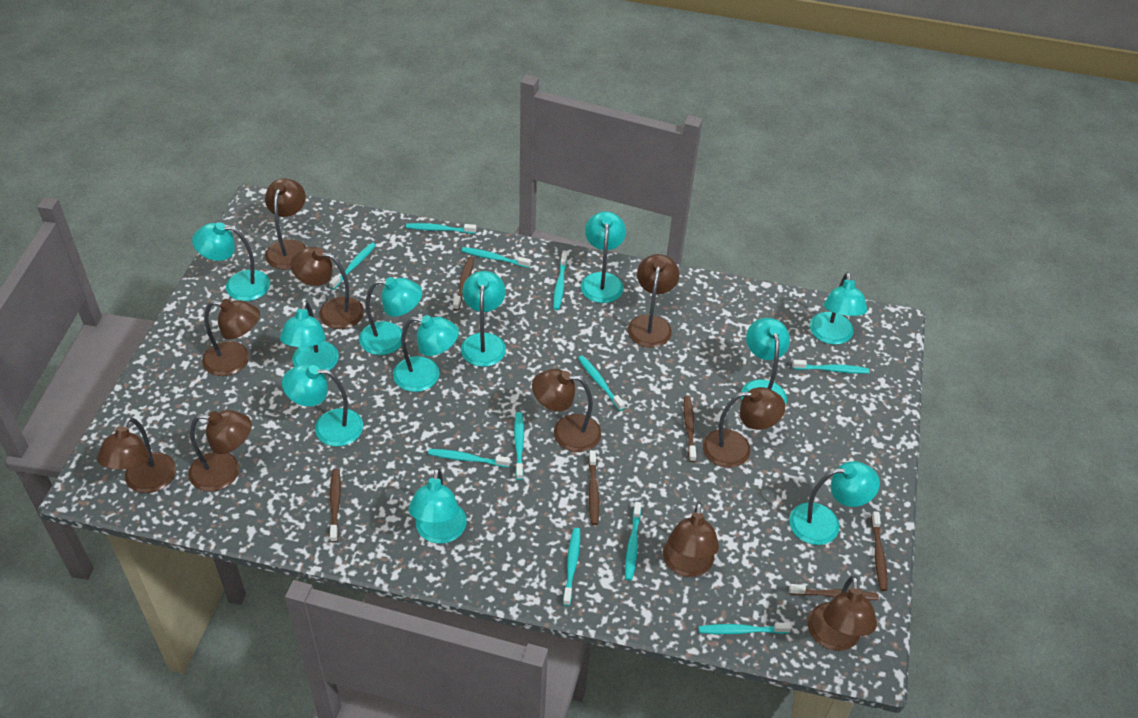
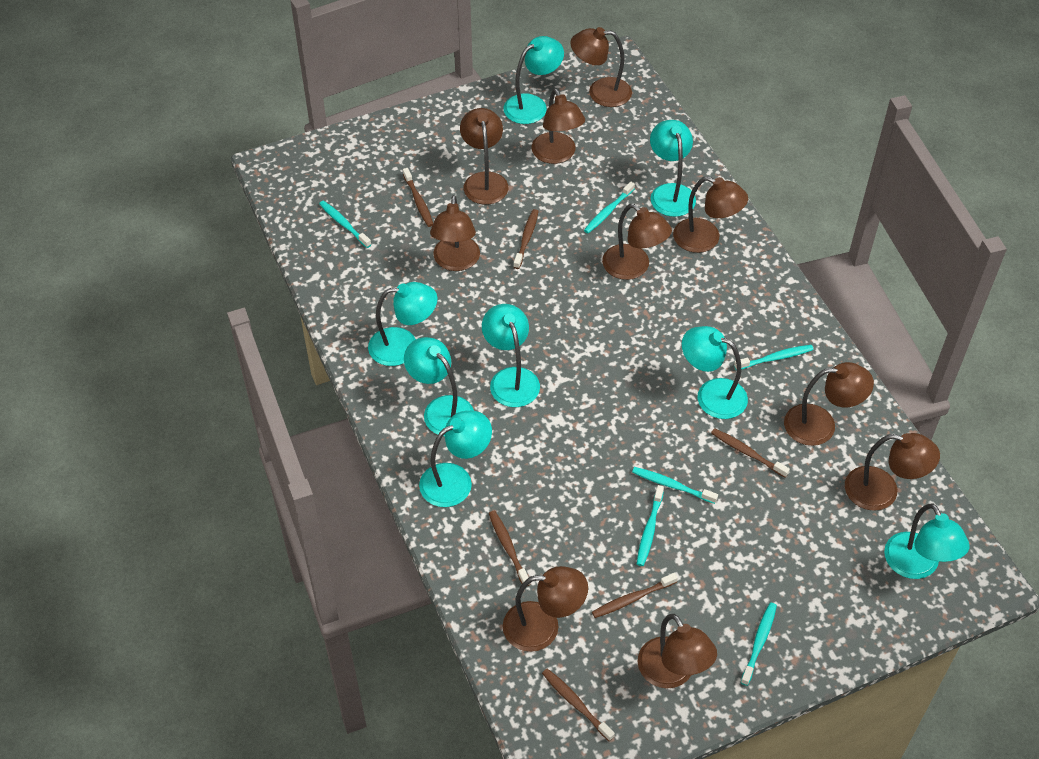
turquoise lamp: [192,222,270,301] [280,301,339,371] [282,364,363,447] [359,277,422,355] [393,315,459,392] [408,468,467,544] [461,271,506,367] [581,211,626,303] [741,318,790,406] [789,461,880,545] [810,272,867,345] = 11 -> [368,282,437,366] [404,337,474,436] [419,411,492,507] [482,304,540,407] [504,36,564,124] [650,120,696,217] [682,326,748,419] [884,503,970,579] = 8
turquoise toothbrush: [329,242,376,290] [406,223,476,234] [428,449,510,467] [461,247,531,268] [514,412,524,480] [553,253,567,310] [563,528,580,606] [578,355,625,411] [625,502,641,581] [699,623,791,634] [792,360,869,374] = 11 -> [319,200,372,248] [584,181,635,233] [632,467,718,504] [637,485,664,566] [734,345,814,370] [741,602,777,686] = 6

